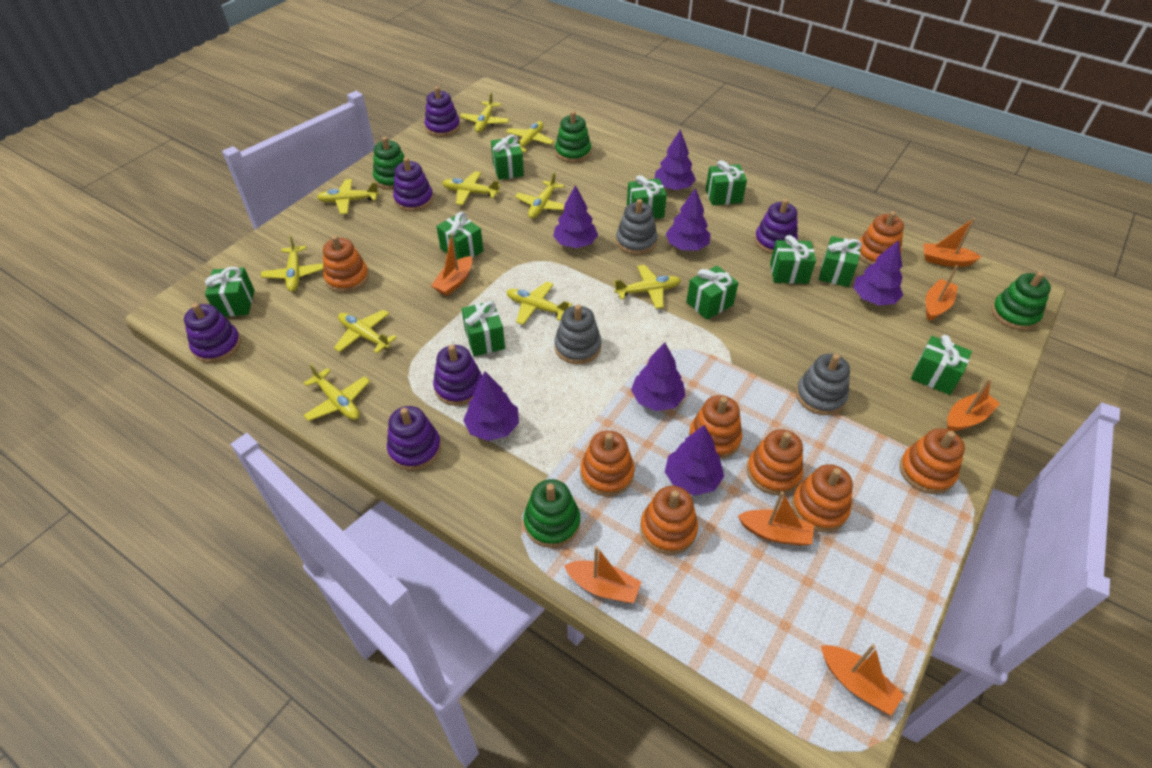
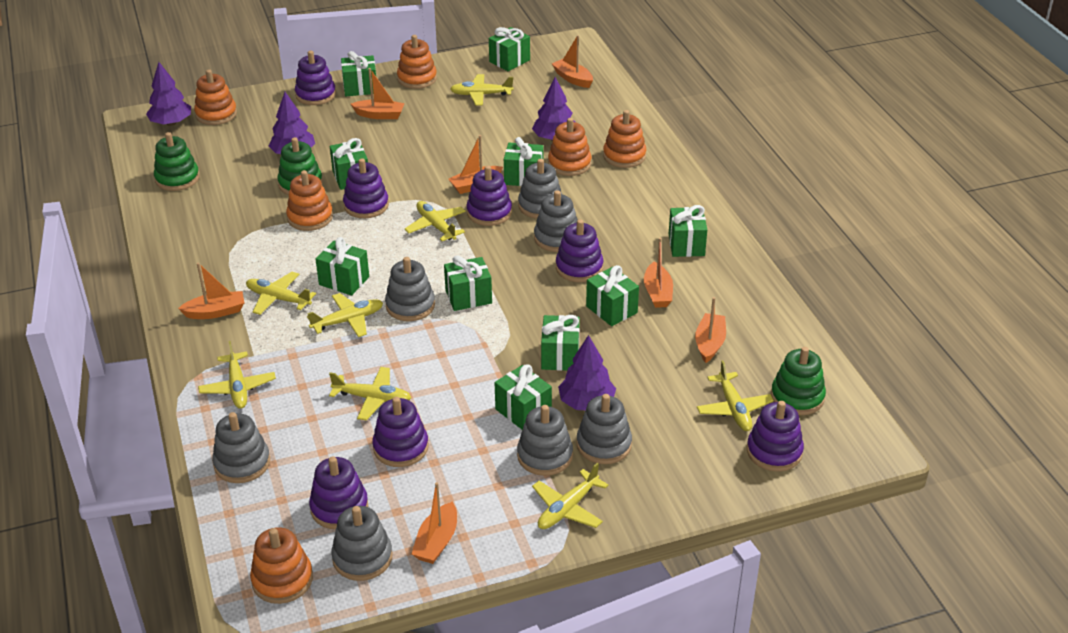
green stacking toy: [373,137,405,190] [524,479,580,548] [555,111,591,163] [992,272,1051,330] = 4 -> [154,132,199,191] [277,137,323,195] [771,347,826,415] = 3
grey stacking toy: [554,305,601,364] [616,199,658,255] [796,354,850,415] = 3 -> [212,412,270,483] [331,506,393,581] [385,257,435,321] [517,405,573,476] [518,159,562,219] [534,190,578,252] [576,394,632,464] = 7
orange stacking toy: [323,235,369,293] [580,430,635,496] [640,486,698,555] [689,395,742,459] [747,429,803,495] [792,464,853,532] [859,211,904,265] [900,428,965,494] = 8 -> [194,69,237,125] [250,527,313,604] [286,170,333,231] [397,35,437,89] [548,118,591,176] [603,110,646,168] = 6
purple stacking toy: [184,303,241,363] [387,406,441,470] [393,157,434,211] [424,86,460,137] [433,345,482,406] [755,199,798,254] = 6 -> [295,50,336,105] [309,456,368,529] [343,158,389,218] [372,397,429,467] [466,165,512,226] [556,219,603,282] [747,401,804,472] = 7
purple tree: [463,371,519,441] [553,185,598,248] [631,343,685,411] [654,129,696,190] [665,425,724,496] [666,188,711,250] [853,240,903,306] = 7 -> [146,62,191,126] [269,92,315,154] [532,77,575,141] [558,335,616,410] = 4
yellow plane: [261,236,323,292] [303,364,370,421] [317,179,379,214] [334,310,397,353] [442,171,501,205] [460,92,510,133] [506,121,554,152] [507,282,572,325] [515,172,565,219] [614,265,681,309] = 10 -> [198,341,276,409] [246,272,316,315] [307,293,383,337] [329,367,411,420] [404,201,466,241] [450,74,514,105] [532,463,608,529] [697,361,774,431] = 8

